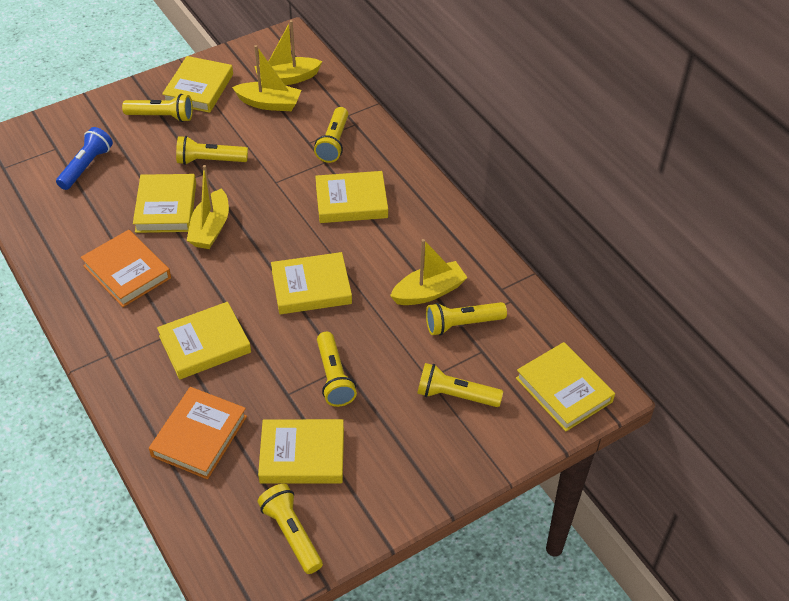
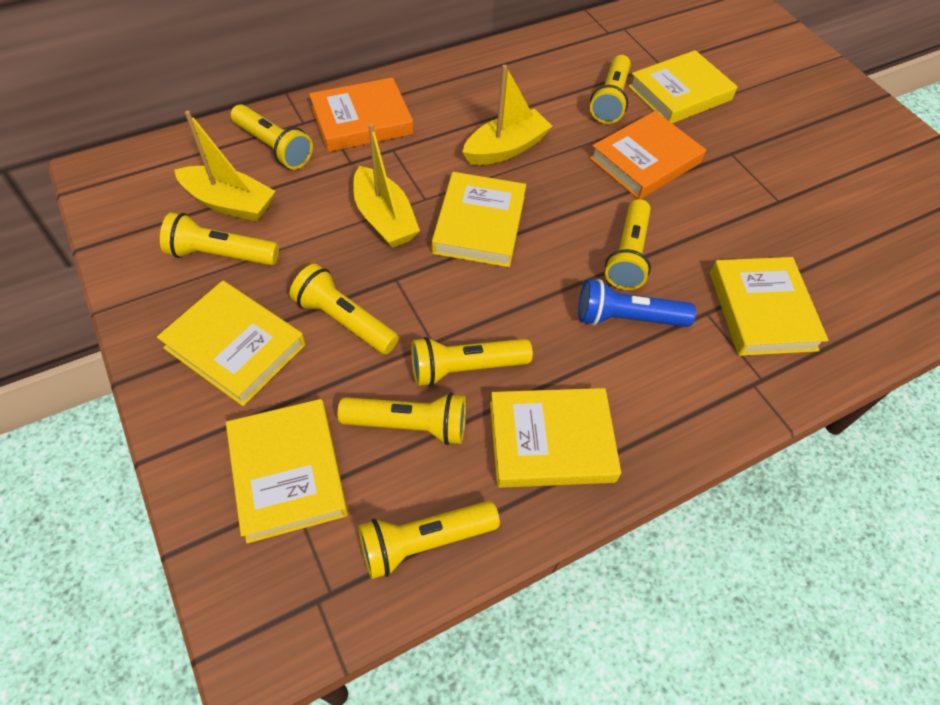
yellow boat: [187,165,229,249] [232,45,301,111] [254,20,323,85] [390,239,467,305] = 4 -> [174,111,276,221] [353,123,420,248] [462,65,552,165] = 3
yellow book: [133,174,196,233] [157,302,251,380] [162,56,233,113] [258,419,344,484] [271,252,352,314] [315,171,388,223] [516,342,615,432] = 7 -> [157,281,305,406] [226,399,348,543] [432,172,526,267] [490,388,621,488] [628,50,738,124] [710,257,828,356] = 6
yellow flashlight: [122,94,193,122] [176,136,248,165] [258,484,323,574] [314,107,348,163] [317,332,357,407] [417,363,503,407] [426,302,507,336] = 7 -> [160,213,279,265] [231,104,313,169] [290,264,399,354] [338,393,466,445] [358,501,500,579] [411,337,533,386] [590,55,631,124] [605,199,651,290] = 8

